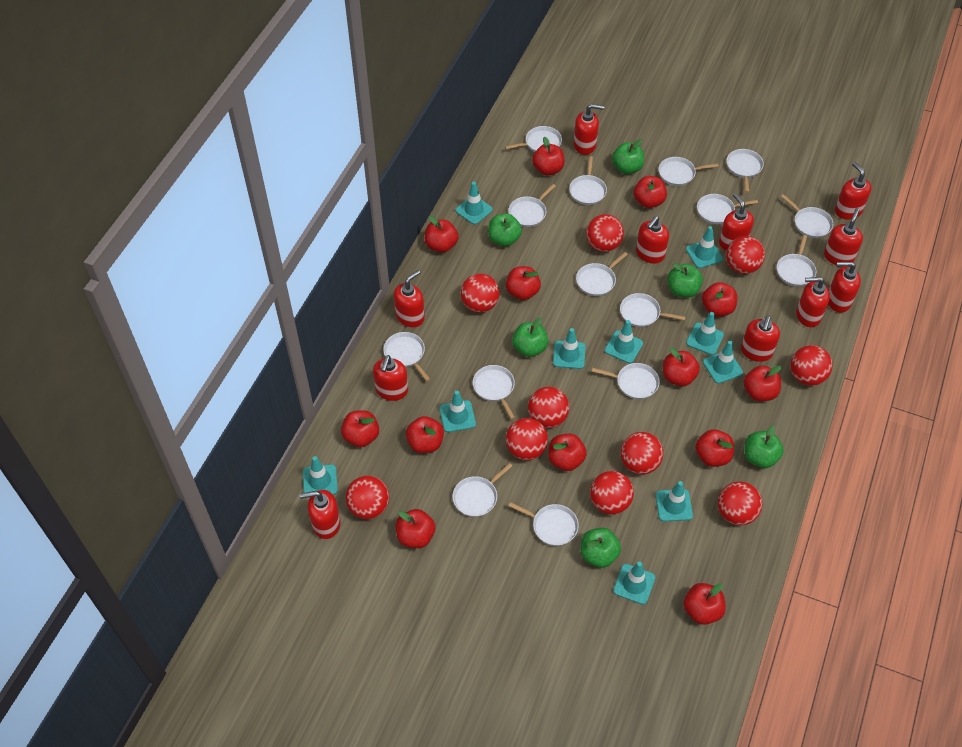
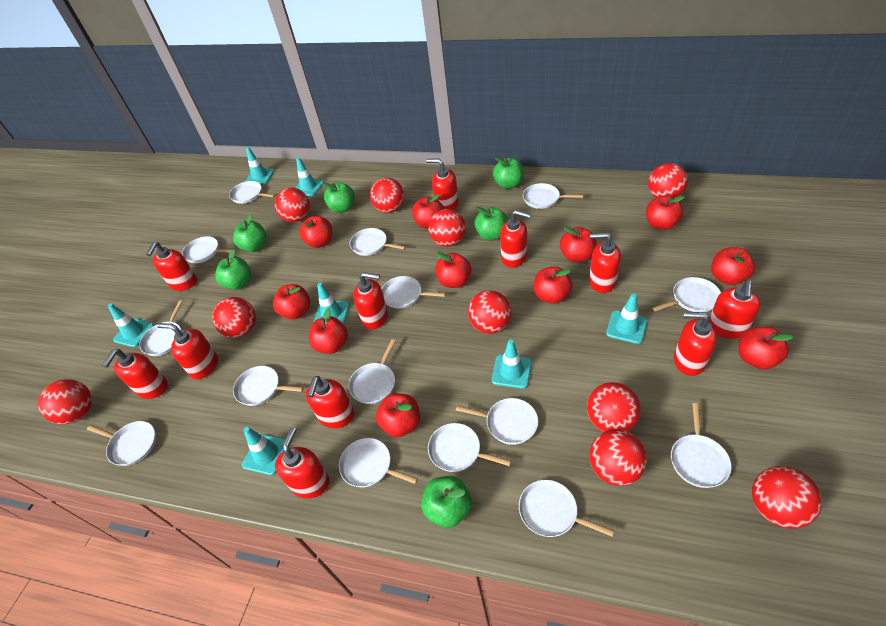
red apple: [341,410,379,447] [396,509,436,548] [406,416,444,453] [425,216,459,253] [506,266,541,300] [532,137,565,176] [548,434,587,471] [634,176,667,208] [663,348,700,386] [683,583,726,625] [695,429,734,467] [702,282,738,316] [744,366,781,401] = 13 -> [273,284,310,319] [299,216,332,248] [309,308,348,354] [376,394,420,437] [412,194,444,228] [435,252,471,288] [534,267,573,304] [560,226,597,262] [646,195,685,230] [711,247,755,285] [738,327,793,369] = 11
turquoise traffic cone: [303,456,338,495] [440,391,476,432] [455,182,493,224] [553,328,586,369] [605,320,643,363] [613,561,655,605] [655,481,693,522] [686,226,723,268] [686,312,724,355] [703,341,743,384] = 10 -> [108,304,154,347] [242,427,285,475] [245,147,274,184] [296,157,324,196] [314,283,350,324] [492,340,531,389] [606,293,647,344] = 7

